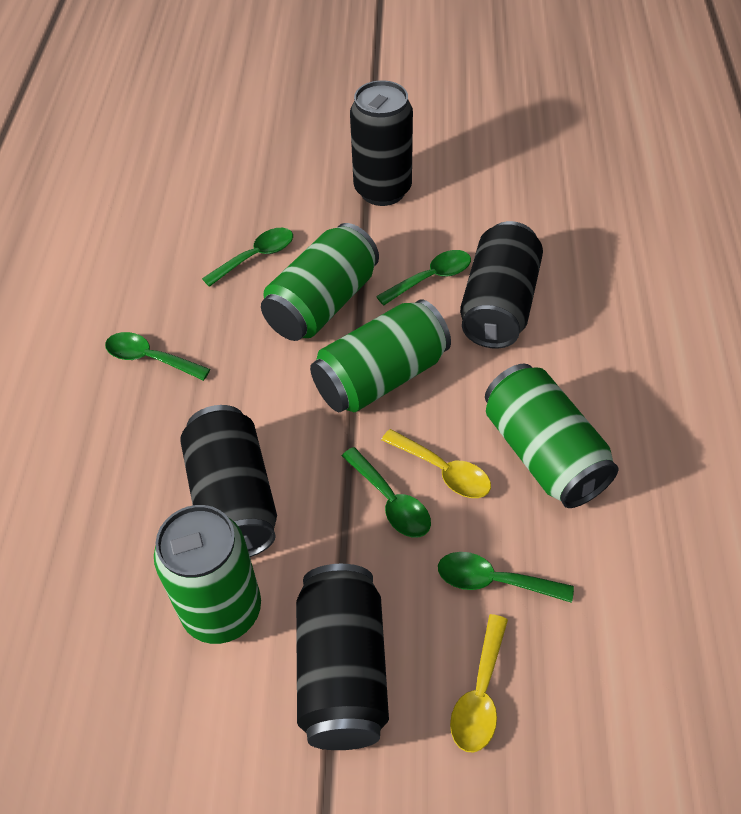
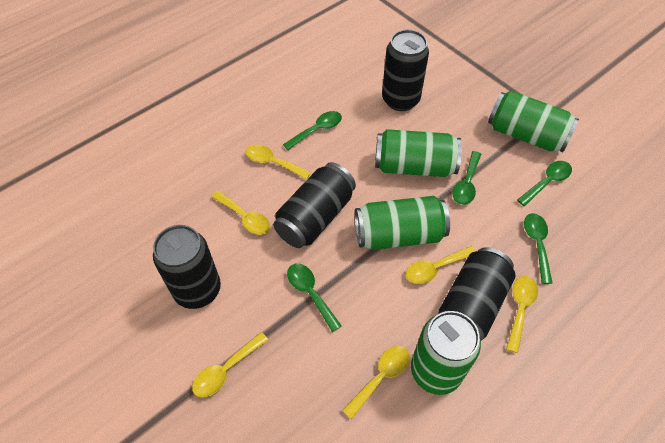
yellow spoon: [381,429,491,498] [450,614,508,753] = 2 -> [192,332,268,398] [211,191,270,235] [246,145,311,180] [342,346,410,419] [406,246,476,284] [506,276,538,353] = 6

